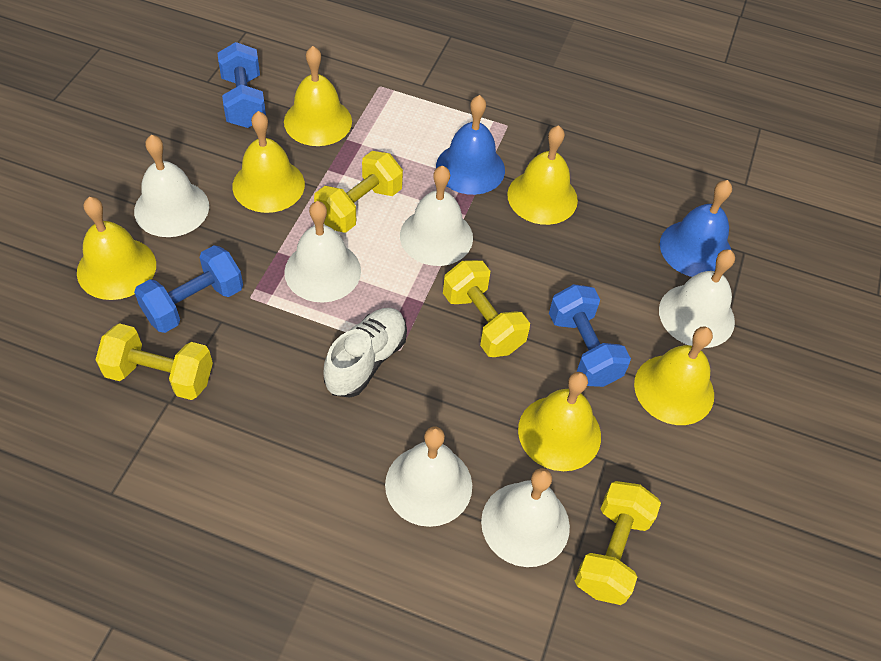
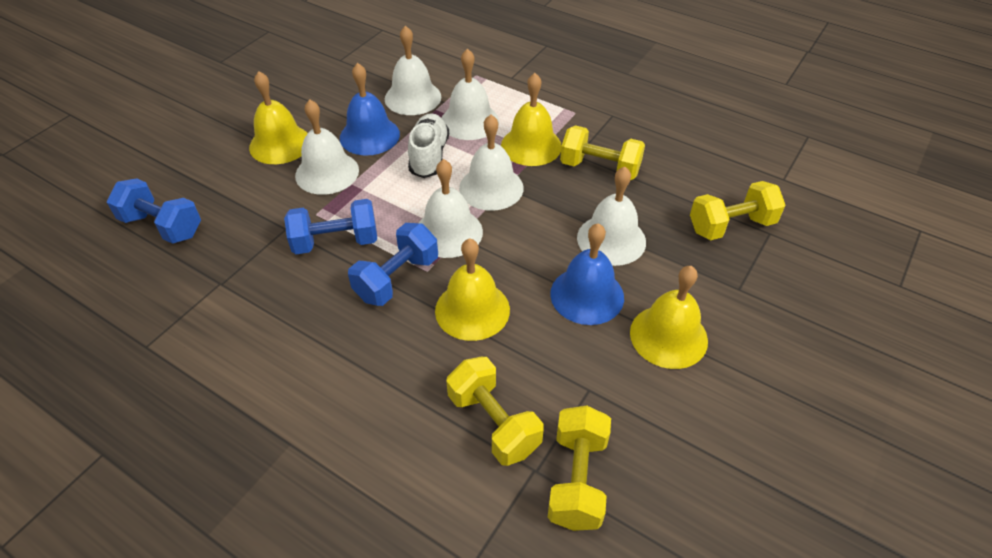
yellow bell: [77,197,156,300] [232,111,305,213] [284,46,352,146] [507,125,578,225] [518,372,601,471] [634,327,714,425] = 6 -> [249,71,308,164] [435,238,510,341] [501,73,562,166] [630,266,708,369] = 4

